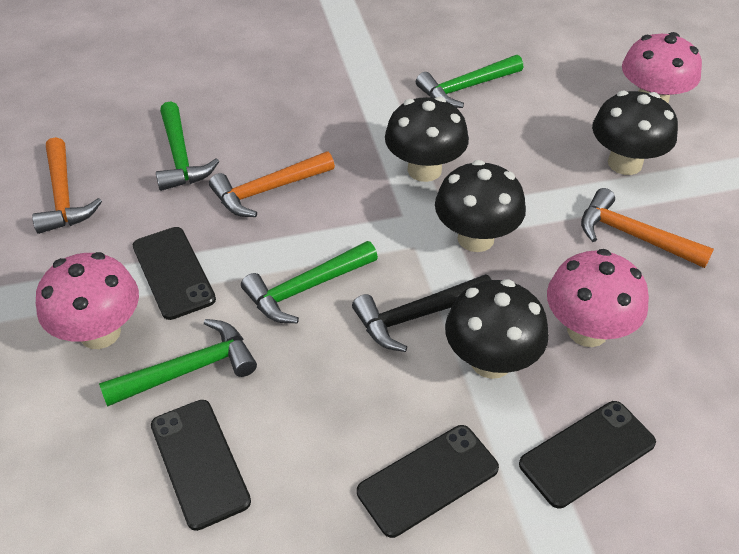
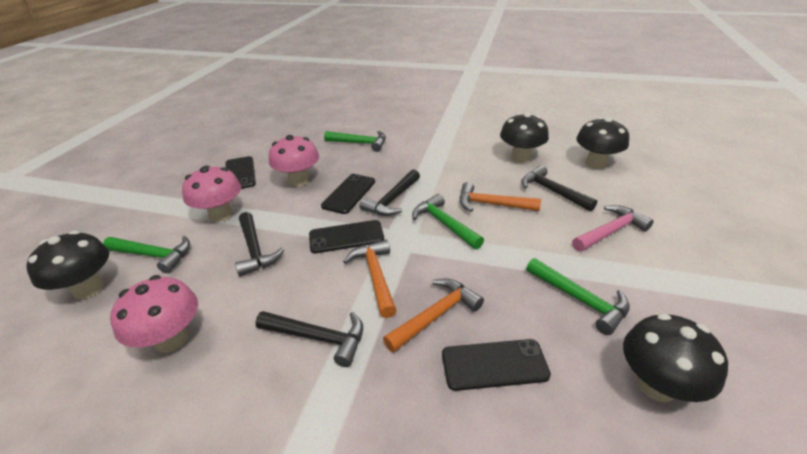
black hammer: [352,274,492,352] = 1 -> [235,212,284,277] [255,311,363,367] [359,169,420,216] [521,165,597,212] = 4
pink hammer: none = 0 -> [572,205,653,252] = 1

